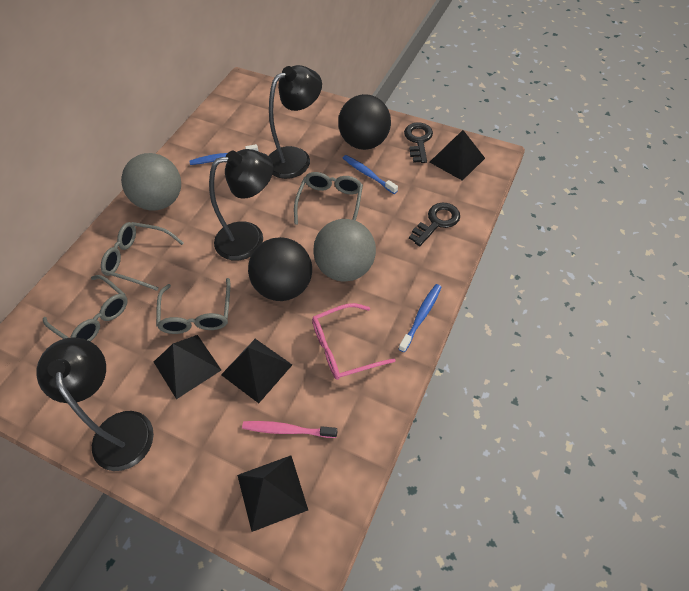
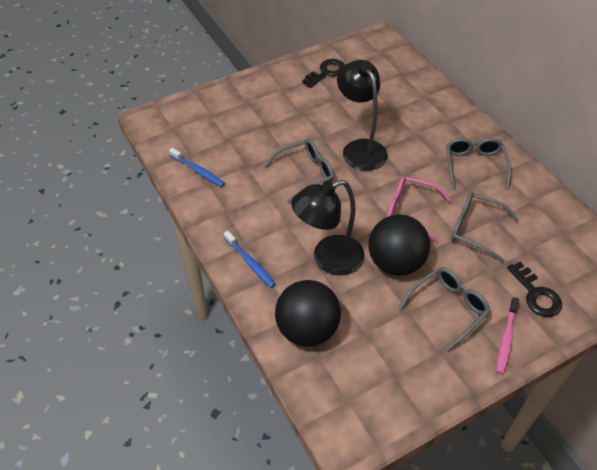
black lamp: [36,337,154,471] [209,149,273,261] [269,65,322,179] = 3 -> [291,180,364,276] [337,60,388,171] = 2
black pyramid: [154,335,221,399] [221,339,292,403] [237,455,308,532] [430,130,485,181] = 4 -> none = 0
blue toothbrush: [189,144,258,165] [343,155,398,194] [399,284,441,352] = 3 -> [169,148,225,187] [224,231,276,288] = 2
grey ball: [121,153,181,211] [313,219,376,282] = 2 -> none = 0

